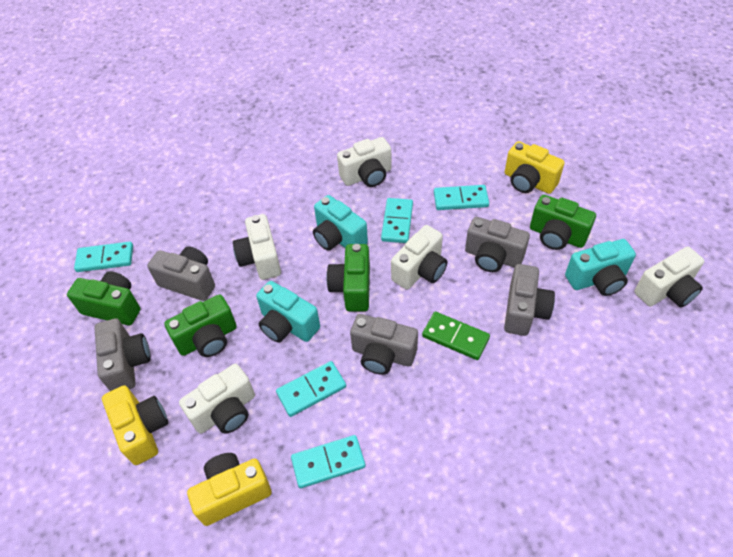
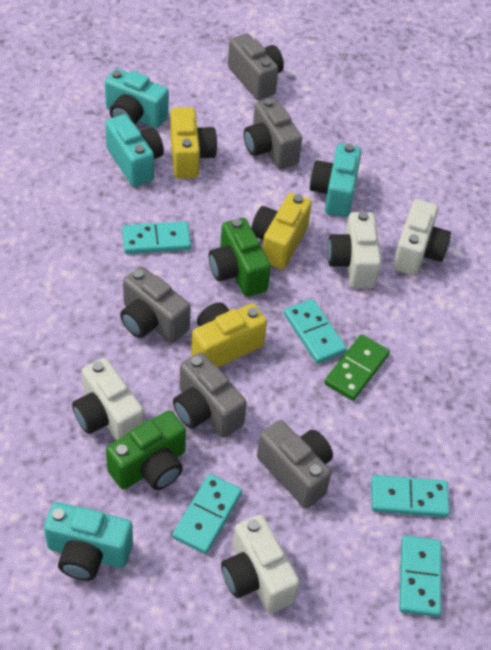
green camera: [67,271,140,325] [164,294,237,357] [327,244,370,312] [530,195,596,250] = 4 -> [106,410,186,490] [209,218,271,297] = 2
turquoise camera: [256,281,320,343] [313,195,368,251] [565,239,636,296] = 3 -> [44,502,133,581] [105,69,169,128] [105,114,164,187] [310,144,362,217] = 4
white camera: [179,364,255,434] [233,214,281,280] [337,137,392,187] [391,225,447,290] [634,247,704,307] = 5 -> [72,358,144,440] [221,514,300,613] [327,211,381,289] [393,199,451,276] = 4

